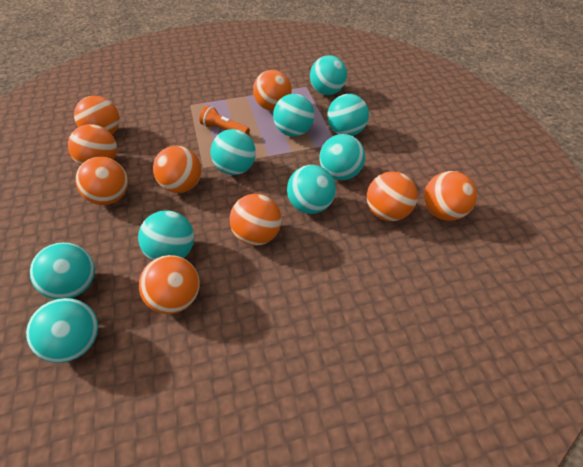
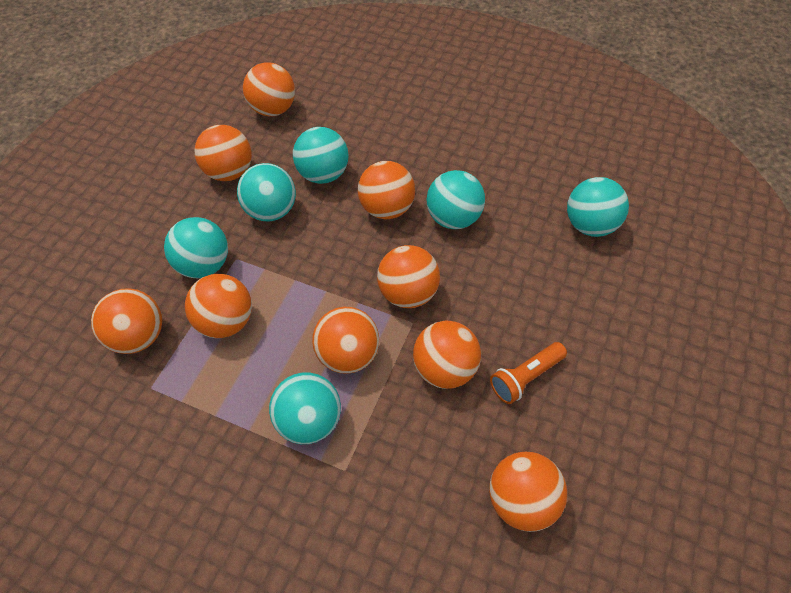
turquoise ball: [26,298,98,363] [30,242,95,299] [138,210,194,261] [210,129,256,175] [273,94,314,137] [287,165,336,214] [310,55,347,95] [319,134,365,180] [327,94,369,136] = 9 -> [164,217,228,278] [237,163,296,221] [269,372,341,444] [293,127,349,184] [427,170,485,229] [567,177,629,237] = 6

